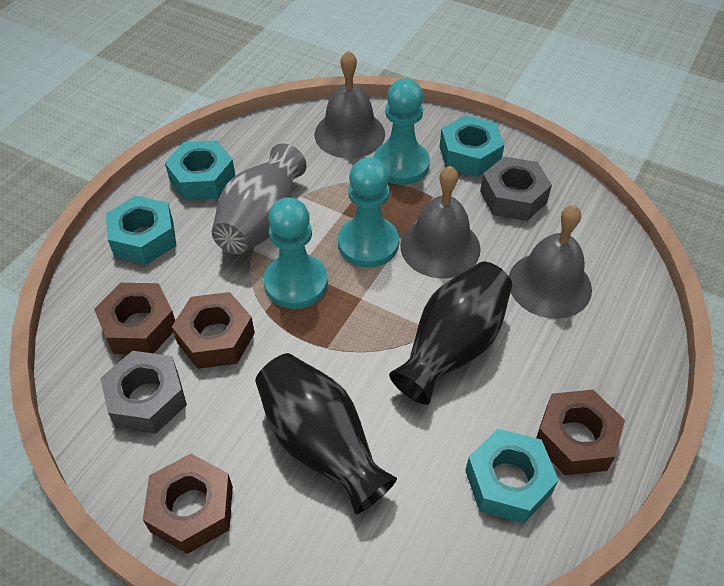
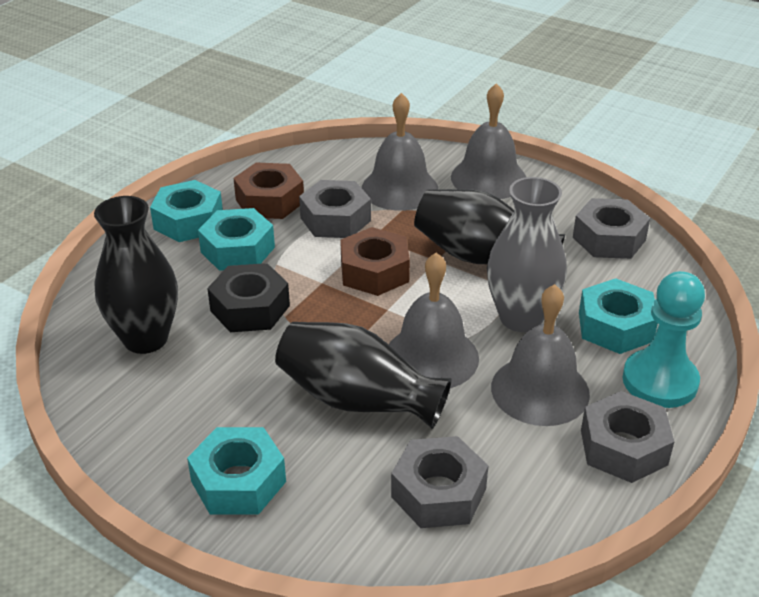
black nut: none = 0 -> [207,263,290,332] = 1
black vase: [255,353,397,514] [389,262,512,405] = 2 -> [94,196,178,354] [275,322,452,429] [414,189,565,264] = 3
brown nut: [94,283,175,354] [143,454,233,554] [172,292,255,369] [536,390,625,475] = 4 -> [234,163,304,219] [340,227,410,296] = 2
grey bell: [315,50,385,159] [400,166,481,279] [509,205,592,319] = 3 -> [362,93,438,211] [389,252,479,388] [451,83,526,199] [491,284,590,426] = 4
grey nut: [101,351,187,434] [480,157,552,221] = 2 -> [299,180,371,238] [391,436,489,528] [573,198,650,259] [581,391,675,483] = 4
turquoise pawn: [264,197,328,309] [338,158,399,268] [374,78,430,185] = 3 -> [623,271,705,408] = 1

